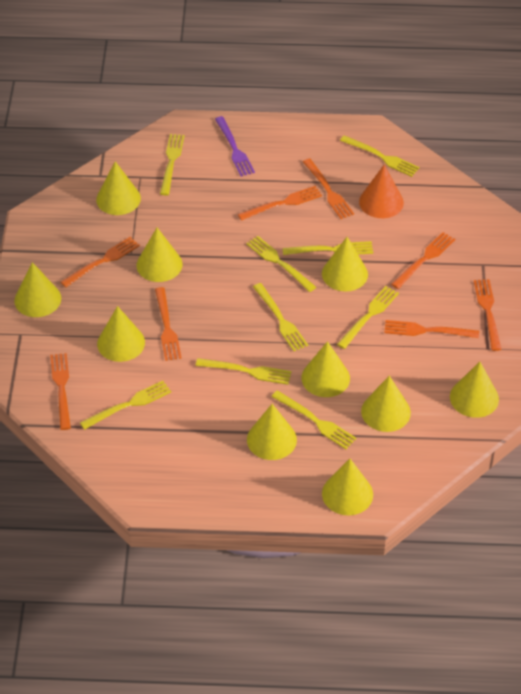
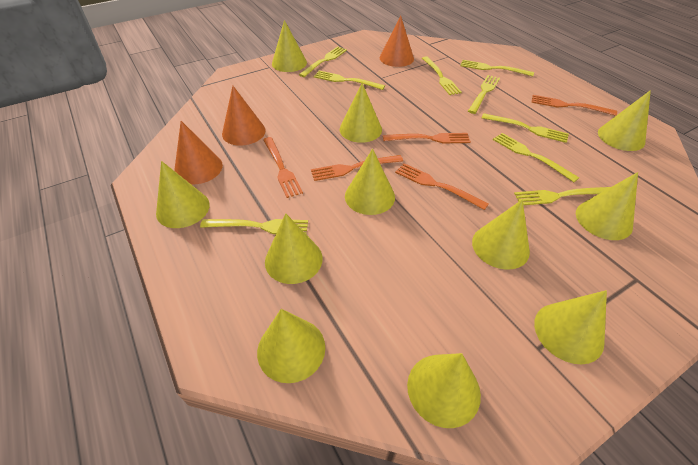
orange cone: [359,164,404,218] = 1 -> [174,121,223,184] [222,86,266,146] [380,15,414,67] = 3
orange fork: [50,353,71,430] [61,237,140,287] [155,287,182,361] [238,186,322,221] [303,158,354,219] [384,320,479,338] [391,232,455,289] [474,279,502,351] = 8 -> [263,137,303,198] [311,155,403,181] [383,133,471,143] [395,163,489,210] [532,95,617,116] = 5
purple fork: [215,116,255,176] = 1 -> none = 0
yellow cone: [14,262,61,317] [96,161,141,215] [97,306,145,362] [137,228,182,282] [247,404,297,460] [302,341,350,397] [322,237,368,291] [322,459,373,515] [361,376,411,432] [450,362,499,418] = 10 -> [156,161,210,228] [257,309,325,383] [265,213,323,284] [272,20,307,72] [340,83,382,143] [345,149,395,215] [407,353,481,428] [472,200,530,270] [534,290,607,365] [576,172,638,240] [598,90,651,151] = 11

